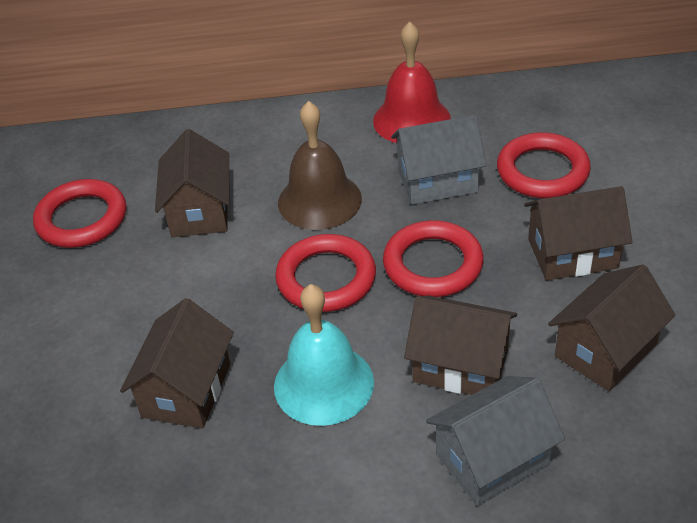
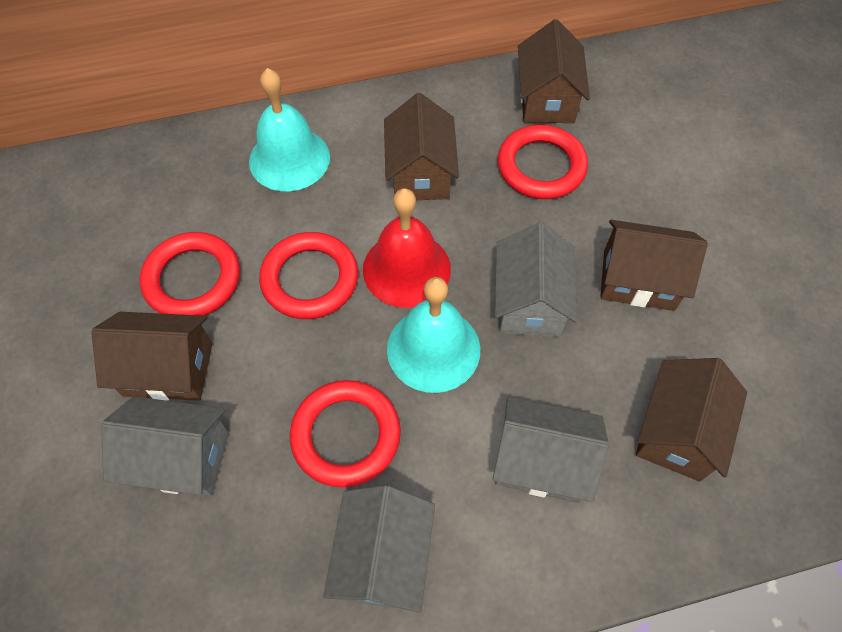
brown bell: [278,101,362,230] = 1 -> none = 0
grey house: [391,115,486,205] [426,376,565,506] = 2 -> [101,396,229,497] [323,485,435,613] [493,397,609,503] [495,222,577,337] = 4
turquoise bell: [274,284,374,426] = 1 -> [249,68,330,191] [387,277,480,393] = 2

